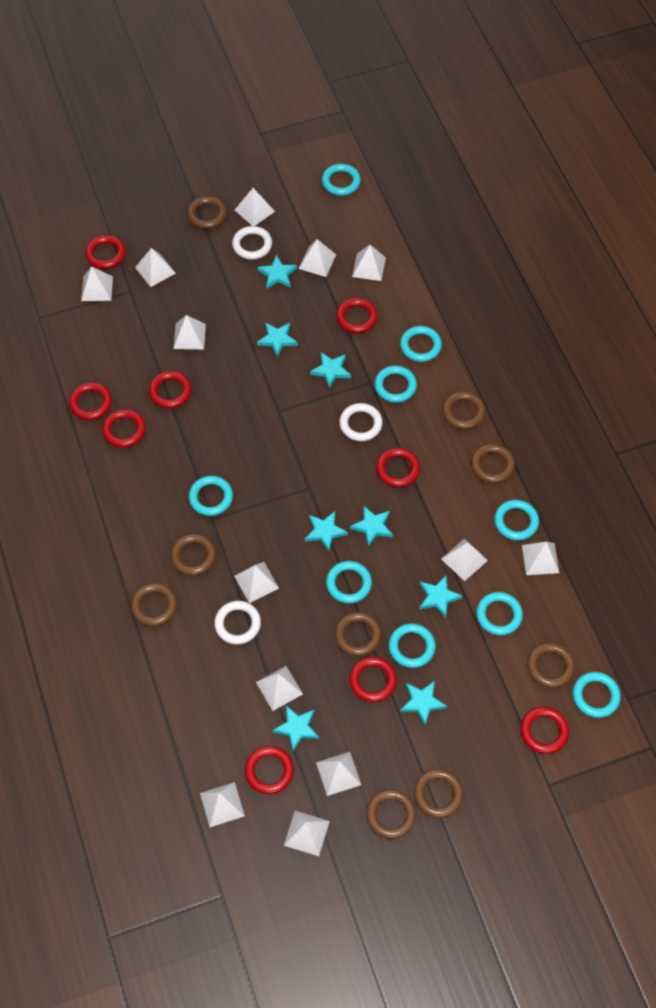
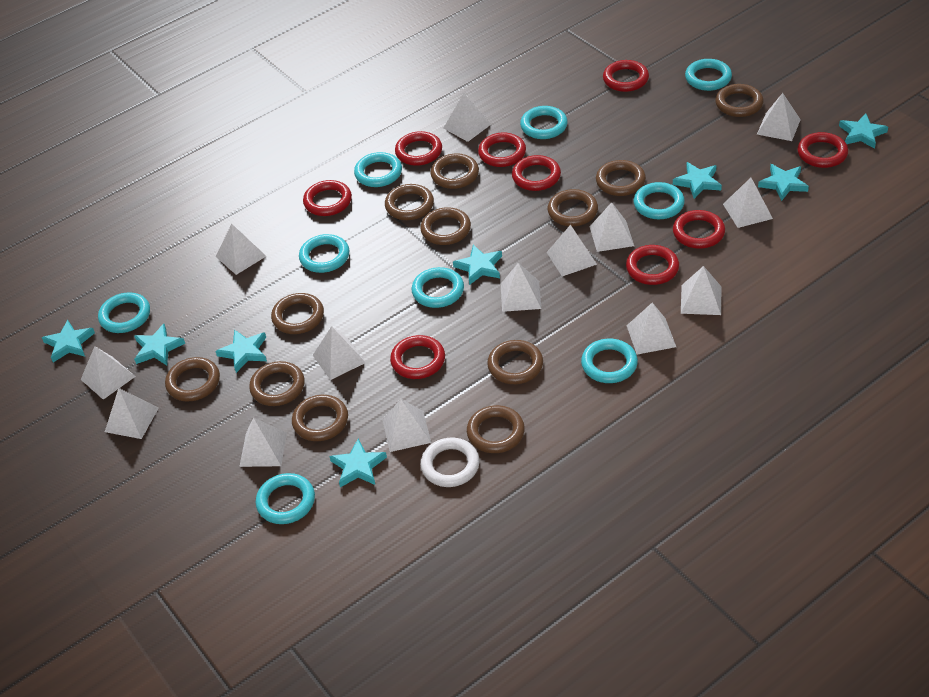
brown ring: [131,583,177,626] [170,534,216,576] [187,196,227,229] [335,612,381,656] [366,789,416,839] [414,769,463,818] [442,391,485,429] [471,444,515,483] [527,643,575,688] = 9 -> [165,357,220,402] [249,361,305,406] [271,293,324,334] [292,395,348,441] [385,184,434,220] [420,207,471,245] [430,153,479,189] [467,405,525,453] [487,340,543,384] [548,189,598,227] [596,160,646,196] [715,84,763,117] = 12
white pyramid: [81,266,113,301] [135,248,176,287] [173,315,206,349] [200,782,245,827] [234,562,279,603] [235,188,275,226] [256,666,303,711] [284,811,330,856] [298,239,336,277] [316,752,361,796] [352,245,386,281] [441,539,488,581] [522,542,559,575] = 13 -> [81,346,136,400] [105,388,159,439] [215,224,266,275] [239,417,287,467] [313,326,366,380] [382,399,431,452] [443,94,491,142] [501,263,541,312] [547,225,597,276] [589,202,634,252] [626,303,676,354] [681,266,721,315] [723,178,773,228] [757,93,801,141] = 14
white ring: [214,601,261,645] [232,226,272,260] [339,403,383,441] = 3 -> [421,438,479,487] = 1

